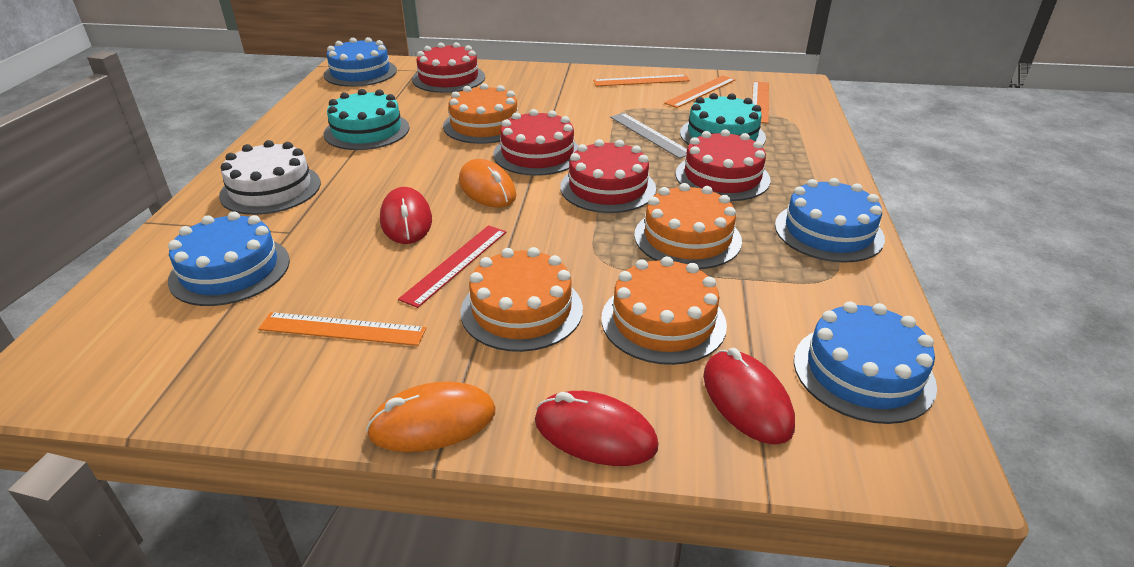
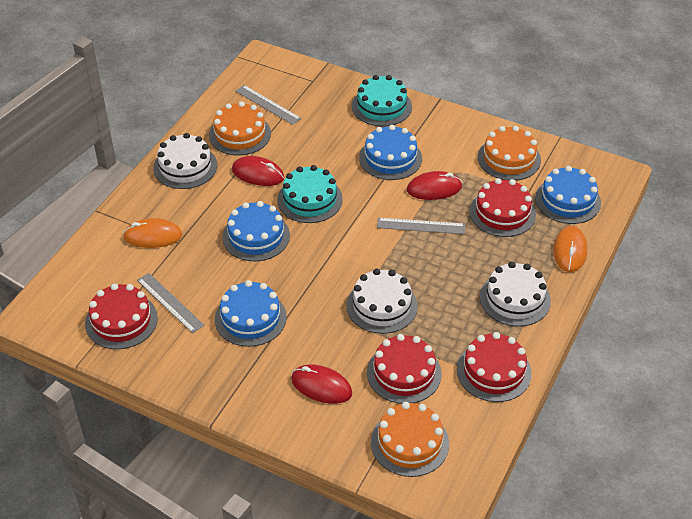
grey ruler: [610,113,687,159] = 1 -> [137,273,204,333] [236,85,301,125] [377,218,465,234] = 3
orange cake: [443,83,518,144] [460,247,583,352] [601,256,727,365] [634,183,742,269] = 4 -> [209,101,271,155] [371,402,449,477] [478,126,541,181] = 3
orange ruler: [258,312,426,346] [593,75,690,86] [664,76,736,108] [752,81,769,124] = 4 -> none = 0
red ruler: [398,225,506,308] = 1 -> none = 0
white cake: [219,140,321,215] = 1 -> [153,133,217,189] [346,269,418,334] [480,262,551,326] = 3

